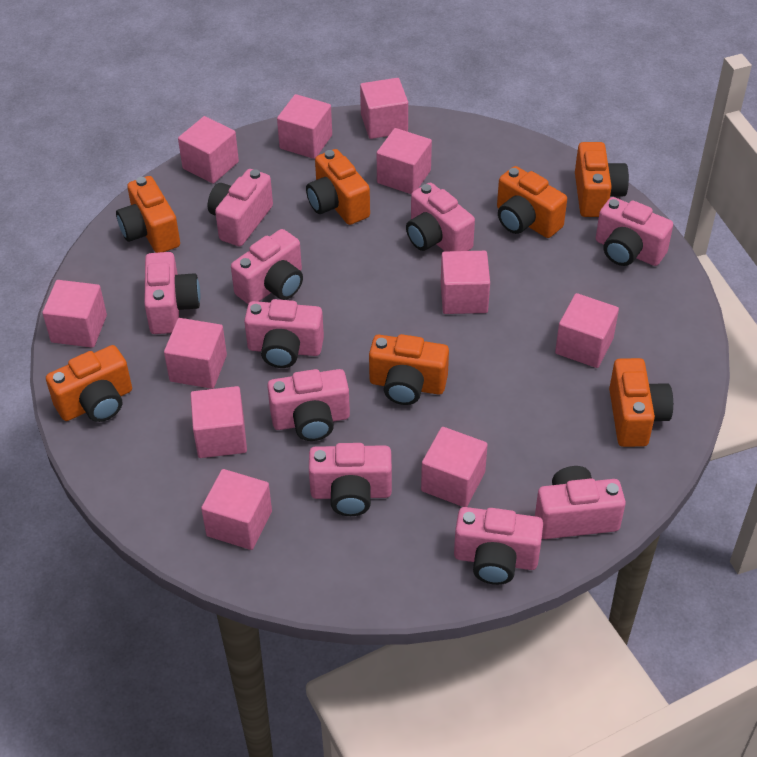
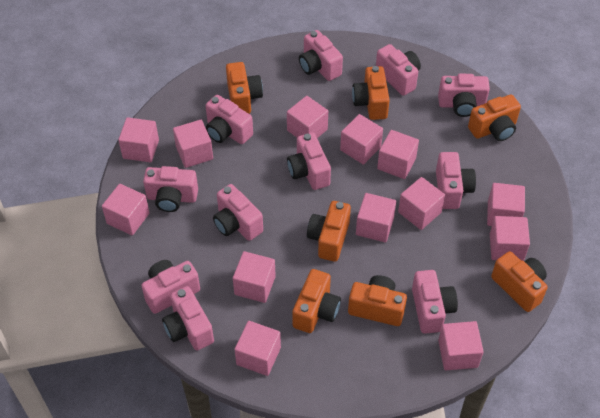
pink camera: [144,252,200,334] [208,169,273,246] [231,229,303,304] [244,299,324,368] [267,369,350,441] [309,443,392,516] [406,183,475,251] [454,507,543,585] [535,466,626,539] [596,197,673,266] = 10 -> [141,260,200,314] [143,166,198,212] [162,286,214,351] [206,95,253,144] [213,184,263,241] [287,133,331,190] [299,30,343,81] [376,44,421,96] [412,270,458,334] [436,152,476,209] [438,74,490,117] = 11
pink cube: [42,280,107,348] [164,318,227,389] [178,116,239,184] [190,386,247,458] [201,469,272,550] [277,94,332,159] [360,78,408,139] [377,128,432,194] [421,427,488,507] [441,251,490,314] [555,293,619,368] = 11 -> [102,184,150,235] [118,117,159,162] [173,120,213,168] [233,251,276,303] [235,321,281,376] [287,96,328,138] [340,114,383,165] [356,193,396,242] [377,130,419,179] [398,177,445,230] [438,321,484,370] [487,183,525,226] [490,216,530,261] = 13

